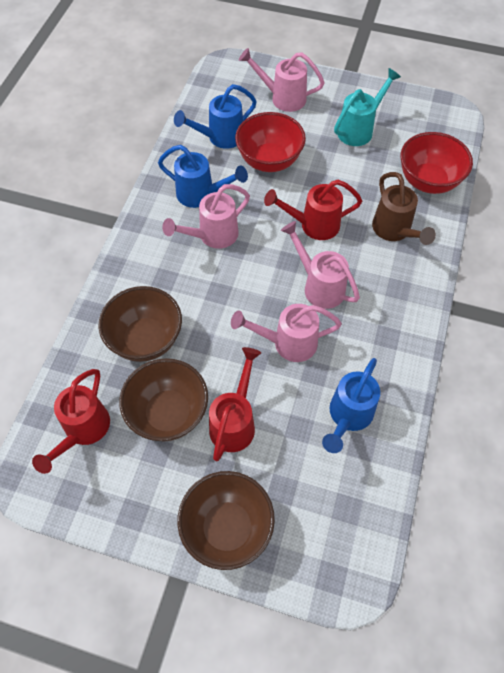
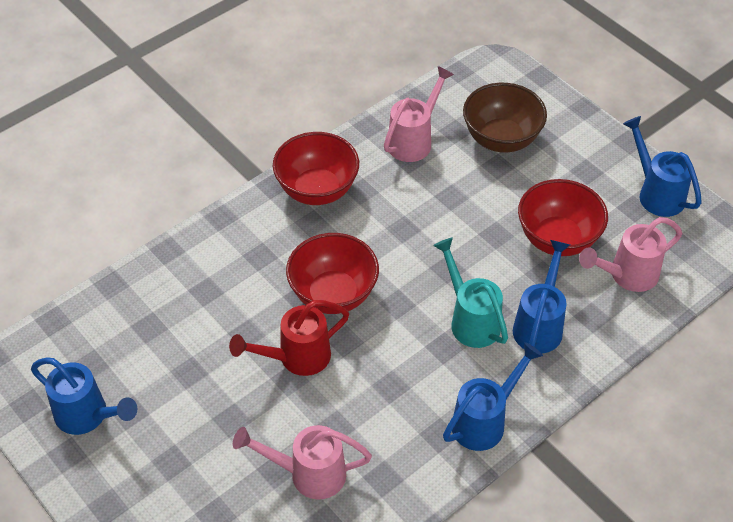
blue watering can: [158,145,248,208] [174,84,257,149] [322,358,380,453] = 3 -> [31,357,137,435] [443,342,543,451] [513,240,570,353] [623,116,702,217] = 4
brown bowl: [99,286,182,362] [119,358,208,441] [177,471,275,570] = 3 -> [463,83,547,153] = 1
brown watering can: [372,172,436,245] = 1 -> none = 0
pink watering can: [162,184,250,249] [231,304,342,362] [239,48,325,112] [281,221,360,309] = 4 -> [233,425,372,500] [384,66,454,162] [579,217,682,292] = 3
red bowl: [235,112,306,172] [400,132,473,194] = 2 -> [273,132,359,205] [286,233,379,314] [518,179,608,256] = 3
red watering can: [32,369,110,474] [209,347,261,461] [264,180,362,240] = 3 -> [229,300,349,376] = 1

